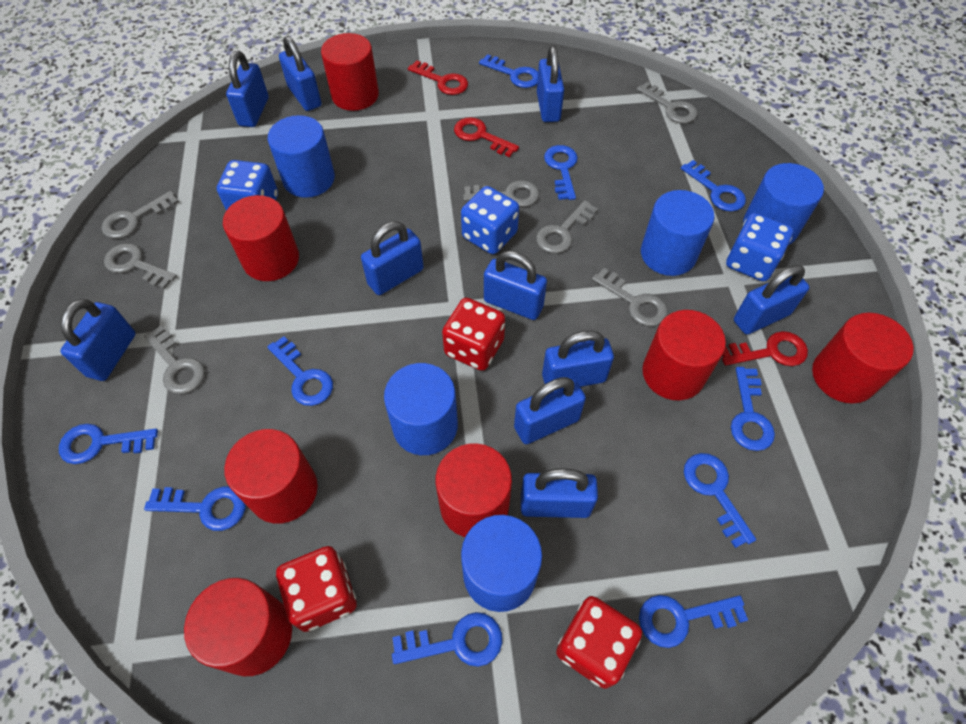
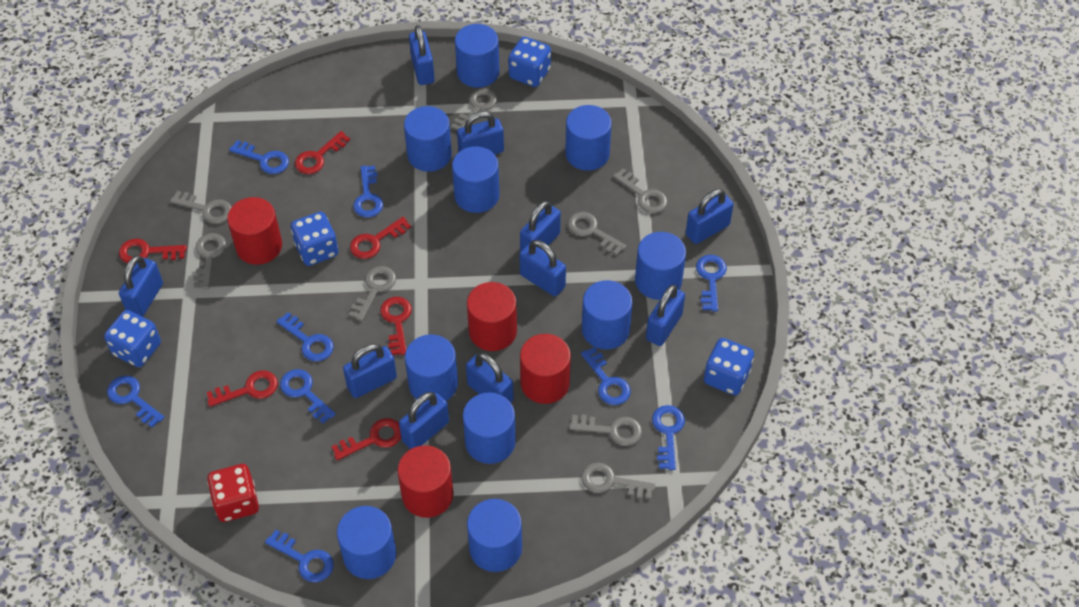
blue cylinder: [268,115,335,198] [384,363,458,455] [461,515,542,612] [641,190,715,276] [743,163,824,245] = 5 -> [337,506,396,579] [404,106,452,172] [405,334,458,401] [452,146,500,213] [455,24,500,88] [463,392,516,464] [467,499,522,572] [565,105,612,171] [582,280,633,350] [635,232,686,300] = 10
blue dice: [217,160,278,211] [461,186,519,254] [726,213,793,282] = 3 -> [104,310,161,367] [291,212,338,266] [508,37,551,87] [704,338,754,395] = 4
blue key: [59,424,158,464] [144,486,246,531] [267,336,333,406] [392,612,502,667] [479,54,538,88] [544,145,578,200] [639,595,748,648] [681,160,746,211] [684,453,756,548] [731,367,775,451] = 10 -> [107,376,165,427] [229,140,289,174] [265,530,334,582] [276,312,334,361] [280,369,336,423] [353,166,383,217] [581,347,631,405] [652,405,685,470] [696,255,727,311] = 9
grey key: [102,191,179,239] [104,243,177,289] [144,326,205,394] [463,180,539,207] [536,200,598,254] [592,268,668,326] [637,82,698,124] = 7 -> [170,191,232,224] [193,233,226,289] [349,266,396,321] [451,88,497,130] [568,212,627,255] [569,415,642,446] [581,462,655,499] [613,168,668,213] = 8
red cylinder: [184,578,292,676] [223,195,299,281] [224,429,318,524] [321,33,379,111] [436,443,512,537] [642,310,726,400] [812,313,913,403] = 7 -> [227,197,282,265] [397,445,454,518] [467,282,517,351] [520,334,571,404] = 4
red dice: [276,546,357,632] [442,298,505,371] [556,596,642,689] = 3 -> [207,464,259,522] = 1
red key: [408,61,468,95] [454,117,519,157] [722,331,808,366] = 3 -> [119,239,187,263] [207,370,278,407] [295,131,350,174] [331,418,401,461] [350,217,411,259] [380,297,412,355] = 6

